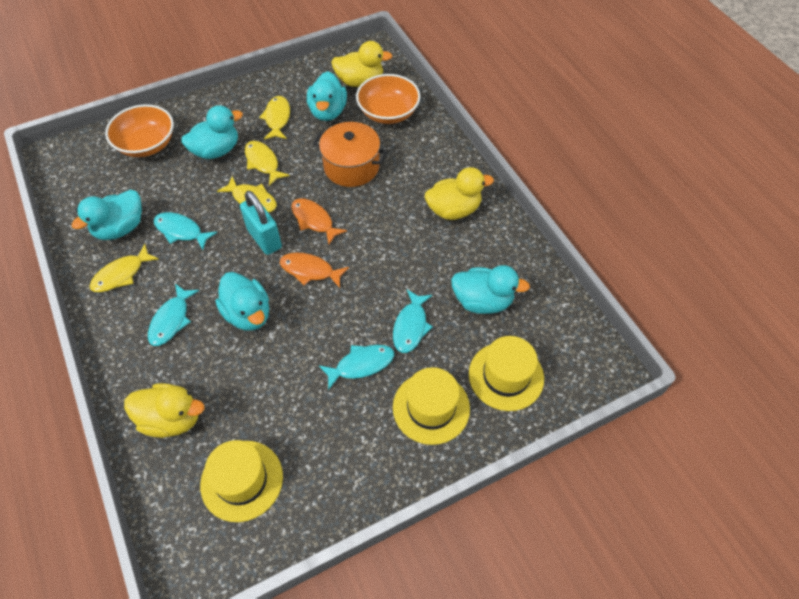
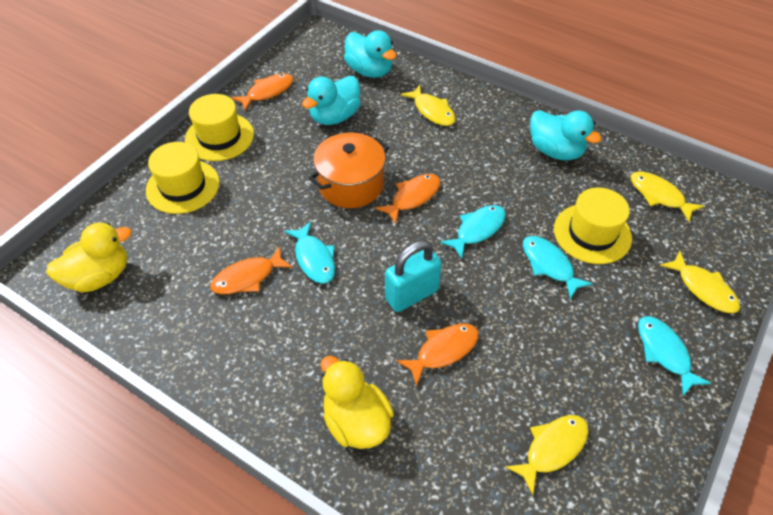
orange bowl: [105,104,174,157] [356,74,421,124] = 2 -> none = 0
orange fish: [280,253,349,288] [291,198,347,245] = 2 -> [210,246,293,294] [231,73,294,111] [376,174,440,224] [397,323,479,386] = 4
turquoise duck: [72,189,142,240] [181,105,243,159] [216,272,269,331] [307,71,347,121] [451,265,530,314] = 5 -> [302,76,361,125] [344,30,397,78] [530,110,602,160] = 3
yellow duck: [124,383,204,438] [331,41,392,87] [425,167,494,220] = 3 -> [46,223,132,293] [321,356,394,449] = 2

